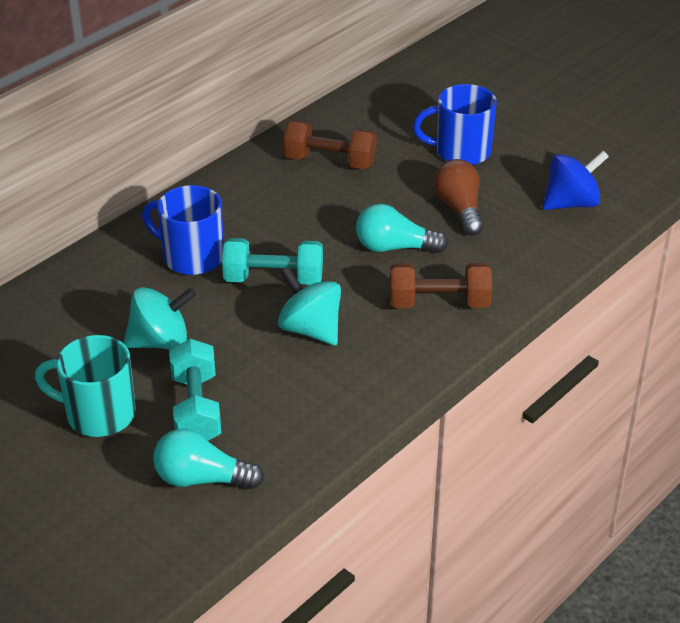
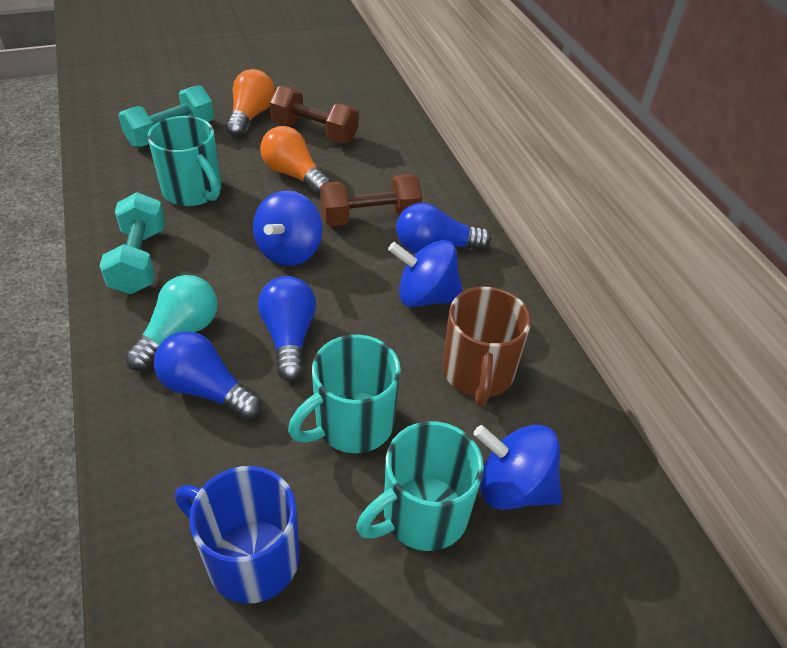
blue light bulb: none = 0 -> [154,331,261,420] [258,276,316,381] [396,203,491,253] = 3
blue mug: [142,185,224,275] [413,84,497,165] = 2 -> [175,466,299,604] = 1
blue spinning top: [543,151,609,210] = 1 -> [253,190,323,266] [388,240,463,307] [474,425,562,510] = 3
brown light bulb: [433,159,484,235] = 1 -> none = 0
brown mug: none = 0 -> [442,287,531,407] = 1
orange light bulb: none = 0 -> [226,69,275,137] [260,126,331,195] = 2
turquoise light bulb: [153,429,264,489] [356,204,448,253] = 2 -> [125,275,217,371] = 1
turquoise mug: [35,335,136,437] = 1 -> [147,116,221,206] [288,335,401,453] [356,421,484,551] = 3
turquoise spinning top: [124,287,196,349] [278,267,341,345] = 2 -> none = 0

